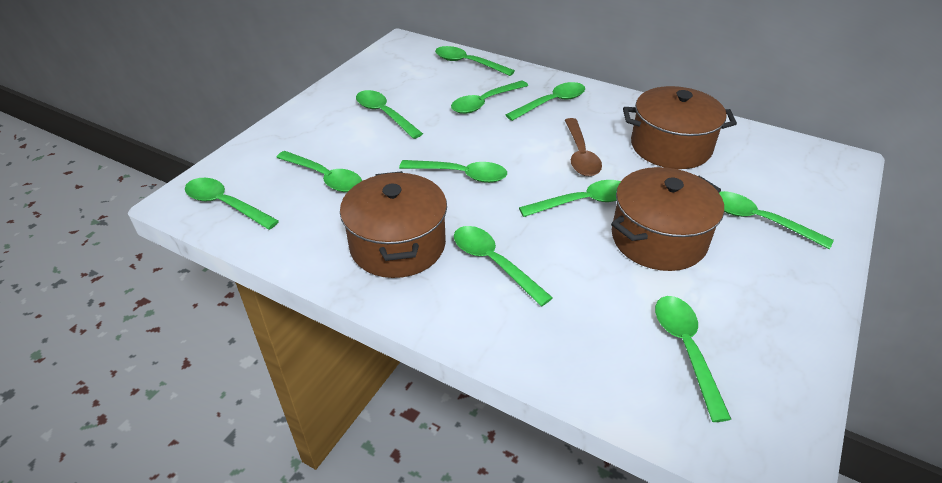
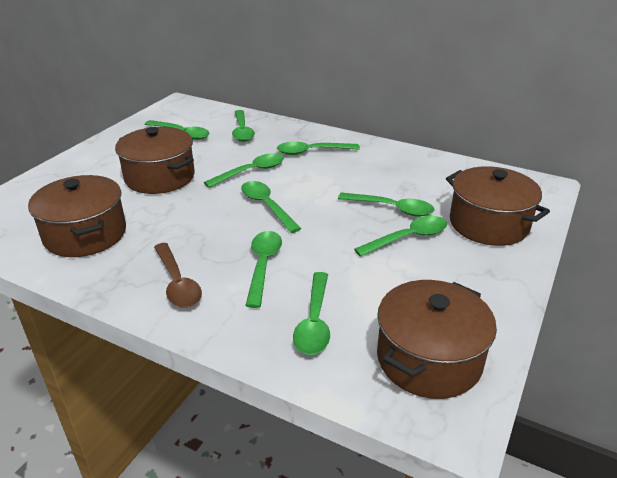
brown pot: [340,171,447,278] [611,167,724,271] [623,86,737,169] = 3 -> [28,175,126,257] [115,127,195,194] [377,280,497,399] [446,166,550,246] = 4
green spoon: [185,178,279,230] [276,151,362,192] [356,90,423,139] [399,160,507,183] [435,46,515,76] [451,80,528,114] [454,226,553,306] [506,82,585,121] [519,180,621,217] [655,296,731,422] [719,191,834,249] = 11 -> [145,120,209,140] [204,153,284,188] [232,110,255,142] [241,181,301,233] [245,231,282,308] [277,142,360,155] [293,272,330,355] [338,192,434,216] [354,216,447,257] = 9

